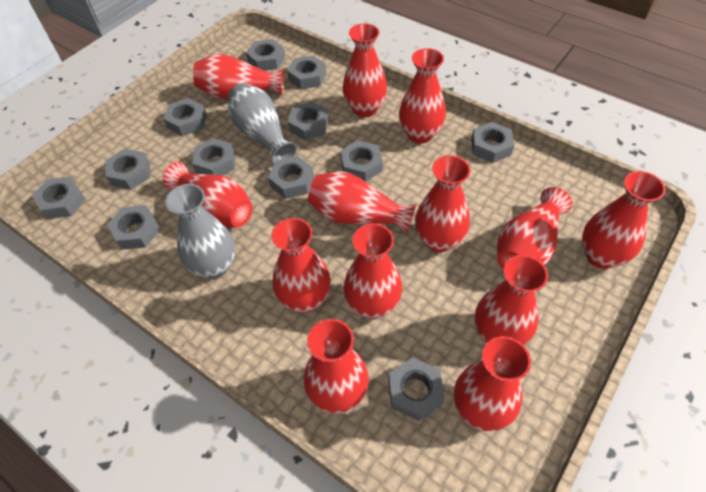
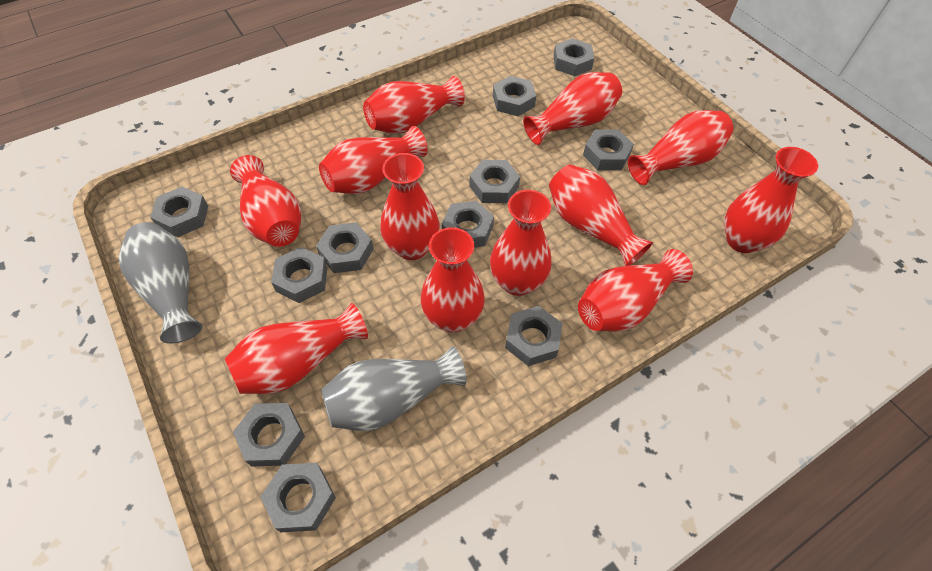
grey nut: [32,177,85,219] [106,149,150,190] [107,205,161,250] [163,98,207,136] [193,138,235,176] [246,39,285,71] [268,156,314,199] [287,55,327,90] [288,102,329,140] [340,140,383,182] [388,357,445,421] [471,122,514,163] = 12 -> [150,186,208,237] [233,403,305,467] [260,463,336,532] [271,247,327,303] [316,222,373,273] [442,201,494,248] [469,160,520,203] [493,76,536,117] [505,306,562,366] [553,38,594,76] [583,129,634,170] = 11
red vase: [163,162,253,228] [193,54,284,99] [271,218,331,313] [304,319,369,414] [308,171,416,234] [342,23,387,117] [344,223,403,319] [399,48,446,144] [415,155,471,252] [454,336,531,432] [475,255,548,345] [497,187,572,270] [582,171,666,269] = 13 -> [225,303,368,394] [230,155,302,247] [319,126,428,194] [363,76,465,134] [380,153,440,260] [421,227,485,332] [490,190,552,296] [523,72,622,145] [549,165,653,266] [578,249,693,332] [628,110,733,185] [724,147,818,253] = 12

